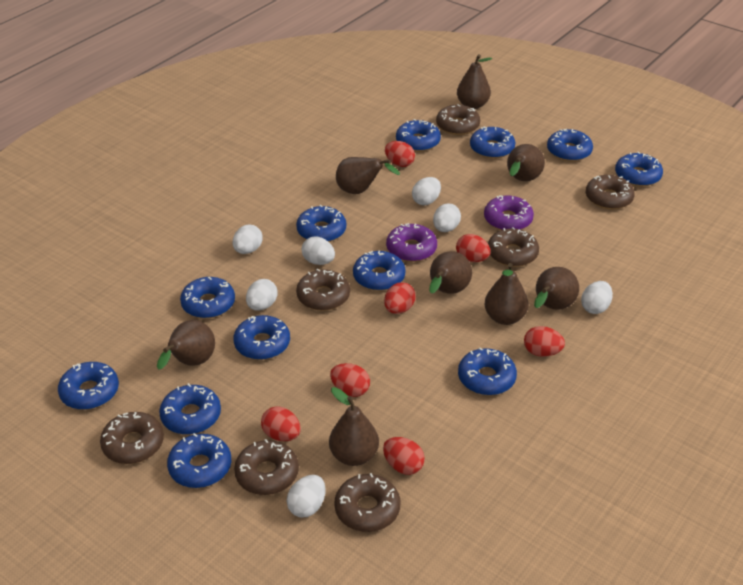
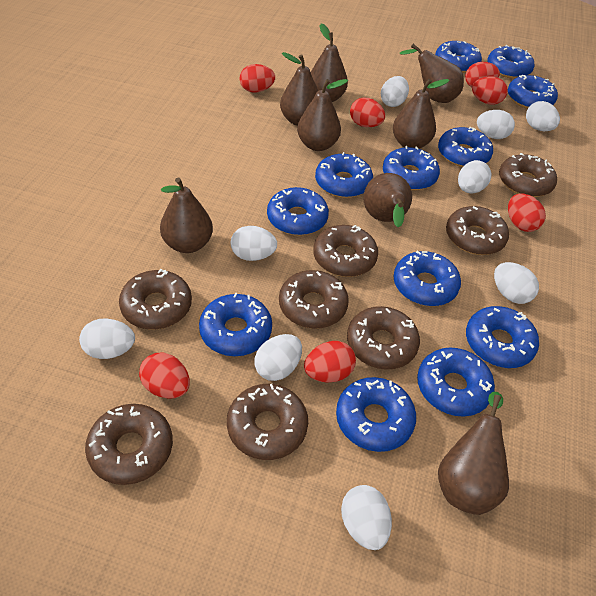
brown donut: [100,412,164,464] [234,439,299,495] [296,269,350,311] [334,473,400,532] [436,104,480,135] [488,227,539,267] [586,175,635,210] = 7 -> [85,404,173,485] [119,269,192,329] [227,384,308,460] [279,270,349,329] [313,225,378,277] [347,306,420,369] [446,206,509,255] [499,153,557,197] = 8
purple donut: [386,223,437,262] [484,195,534,230] = 2 -> none = 0
white egg: [233,225,263,254] [246,279,277,311] [286,475,325,518] [301,236,335,265] [412,177,441,205] [433,203,461,232] [581,281,613,314] = 7 -> [79,318,135,359] [231,226,277,261] [254,334,302,381] [341,485,392,550] [381,76,409,107] [458,160,491,194] [477,110,515,139] [494,262,539,304] [526,101,560,131] = 9

